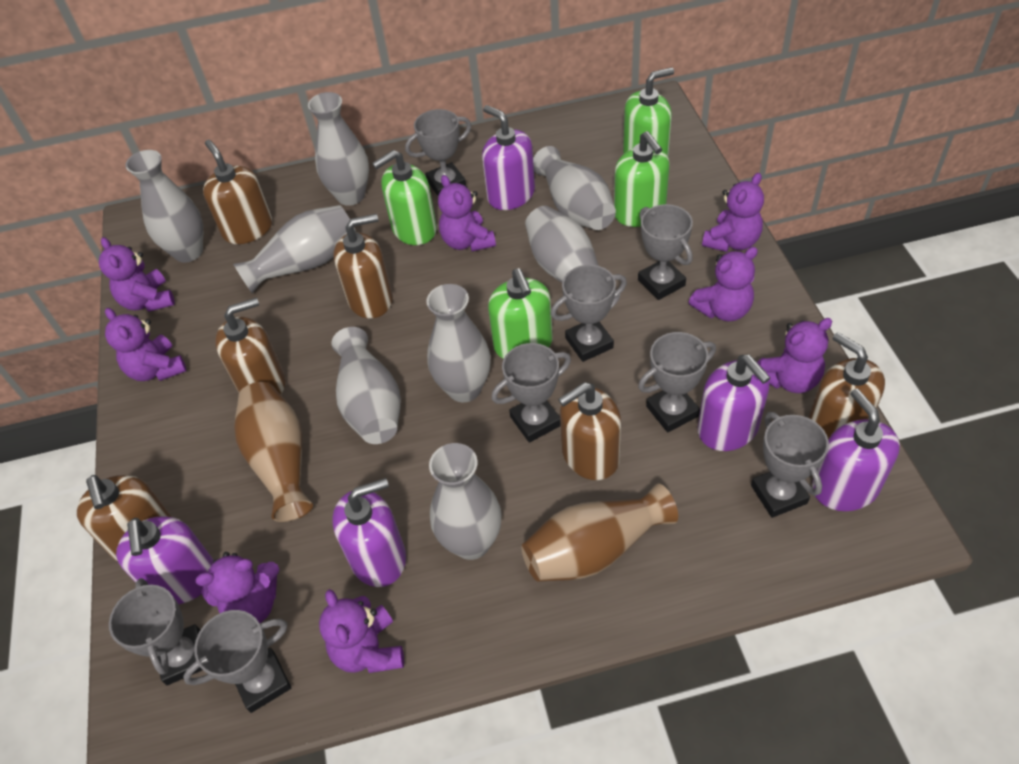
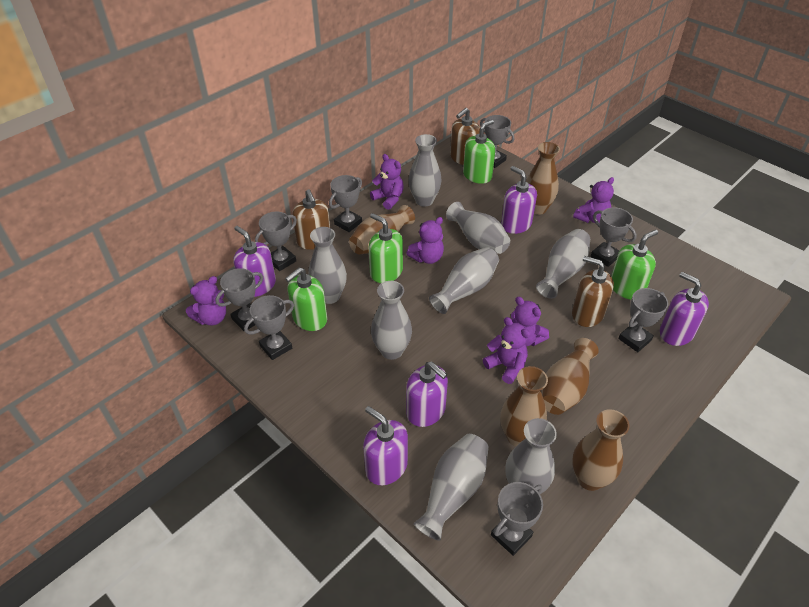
brown soap dispenser: [77,475,172,561] [203,140,272,244] [215,298,286,395] [334,214,393,318] [558,382,621,480] [808,332,885,439] = 6 -> [292,190,330,250] [450,108,480,165] [572,256,614,327] = 3
brown vase: [234,382,313,522] [521,484,678,582] = 2 -> [349,205,415,254] [500,366,548,446] [526,142,560,215] [542,338,599,415] [572,409,630,491] = 5
purple teddy bear: [99,237,175,312] [105,308,186,381] [195,552,279,623] [319,589,404,673] [438,175,496,252] [689,247,758,322] [702,173,764,252] [757,318,832,393] = 8 -> [186,276,226,325] [370,154,404,210] [406,217,444,264] [483,317,530,384] [511,297,549,347] [573,177,614,223] = 6

